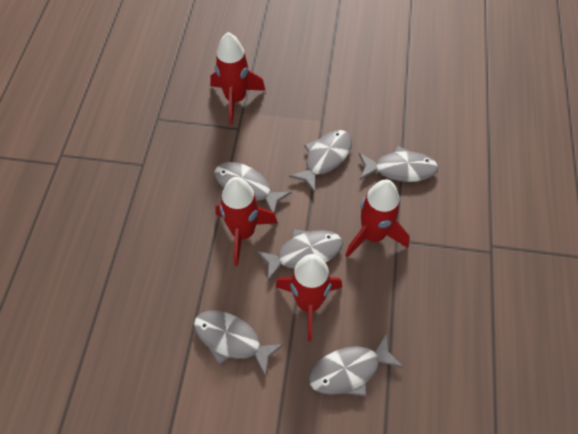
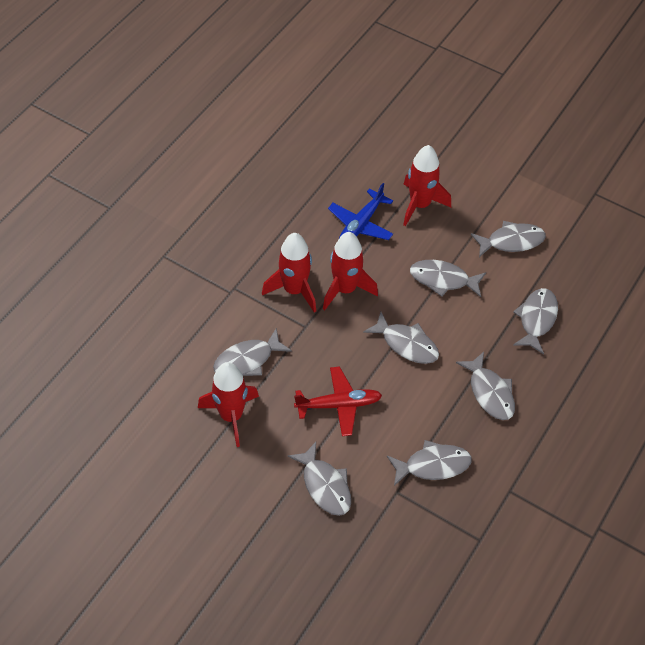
blue plane: none = 0 -> [328,183,393,240] = 1
grey fish: [194,310,284,377] [214,162,291,214] [257,229,343,281] [289,130,352,193] [309,333,403,396] [359,146,438,182] = 6 -> [213,328,292,376] [287,442,351,516] [363,312,439,364] [387,440,472,486] [410,260,486,297] [456,352,515,420] [471,221,546,257] [513,288,558,354] = 8
red plane: none = 0 -> [294,366,382,436] = 1

